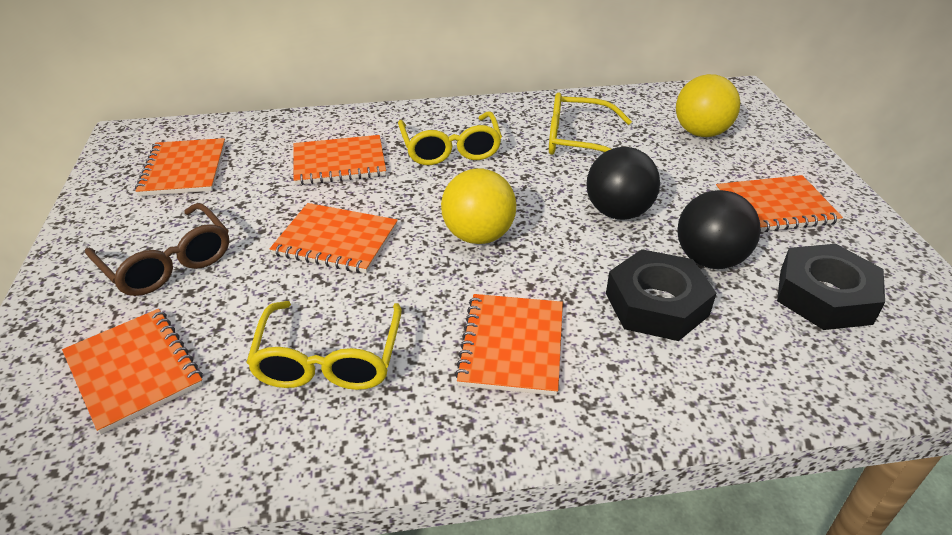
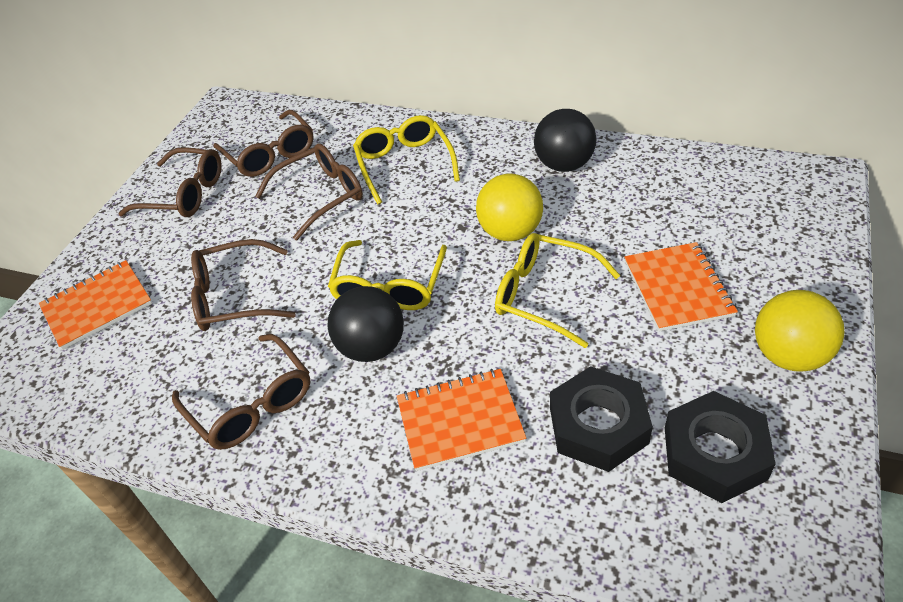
brown glasses: [85,203,229,296] = 1 -> [118,147,222,217] [172,334,311,450] [191,239,296,331] [213,110,314,177] [255,143,363,241] = 5
orange notebook: [62,309,203,435] [135,138,225,196] [270,203,398,274] [293,135,386,185] [455,294,563,396] [716,175,843,232] = 6 -> [39,260,152,350] [397,369,526,471] [624,242,738,332] = 3

